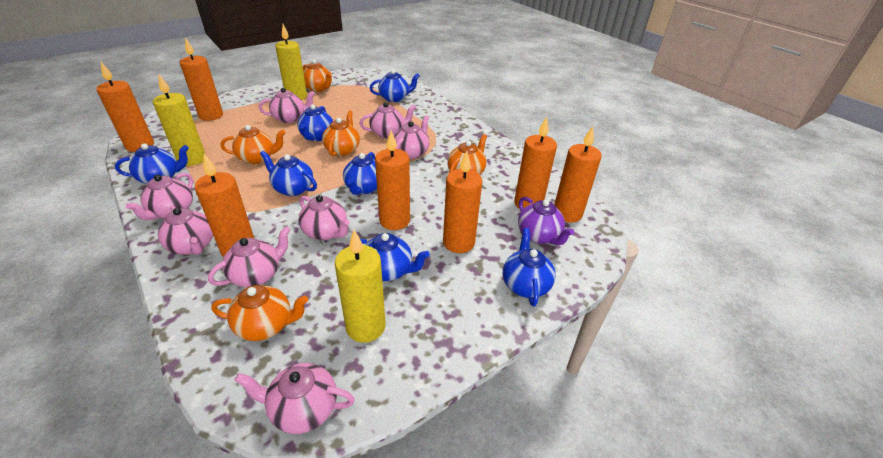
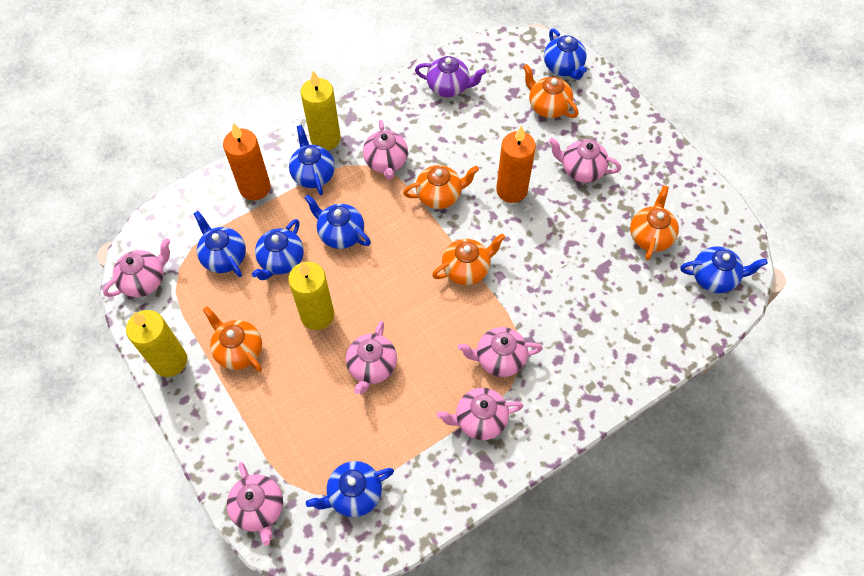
orange candle: [97,62,154,152] [180,37,223,121] [194,154,255,257] [375,130,410,230] [443,151,482,253] [514,117,557,209] [554,126,602,223] = 7 -> [223,123,271,200] [496,126,536,203] = 2
pink teapot: [126,173,193,220] [158,206,213,255] [208,226,291,287] [234,363,355,434] [259,88,315,123] [299,195,350,240] [359,102,416,138] [394,115,429,159] = 8 -> [103,238,170,297] [227,462,283,546] [346,321,397,394] [363,120,408,180] [437,388,523,440] [458,327,543,377] [549,138,621,183] = 7

